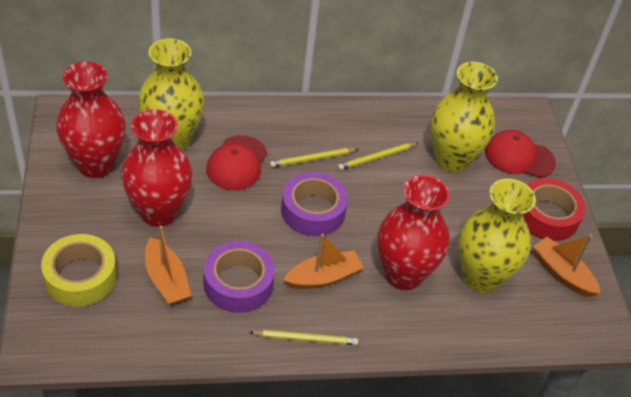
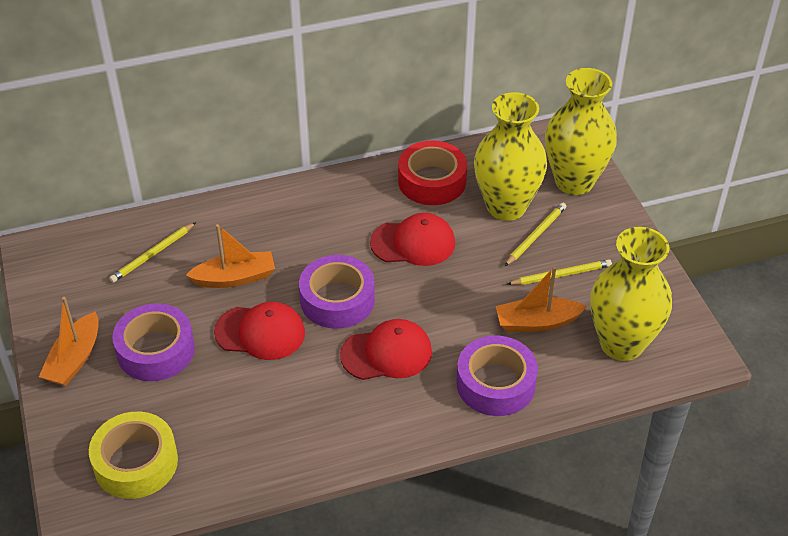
purple tape: [204,241,275,313] [281,172,348,236] = 2 -> [112,303,195,381] [299,255,375,329] [456,336,538,416] = 3
red cap: [206,135,267,190] [485,130,556,178] = 2 -> [214,302,305,360] [340,319,432,380] [370,213,455,266] = 3
red vase: [56,61,125,178] [121,109,192,227] [378,175,450,290] = 3 -> none = 0

